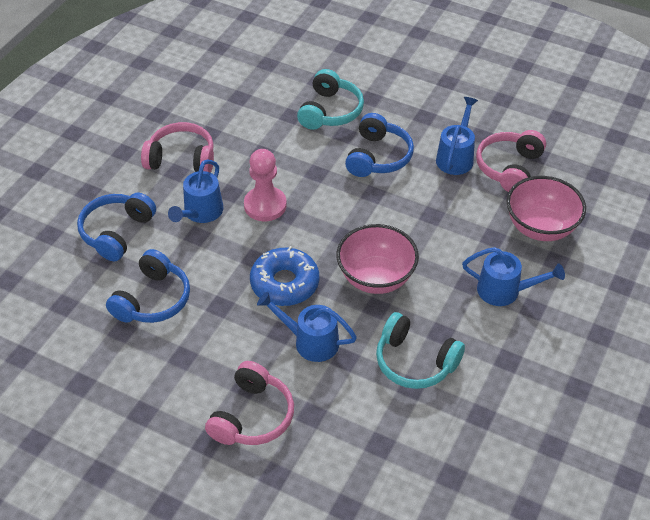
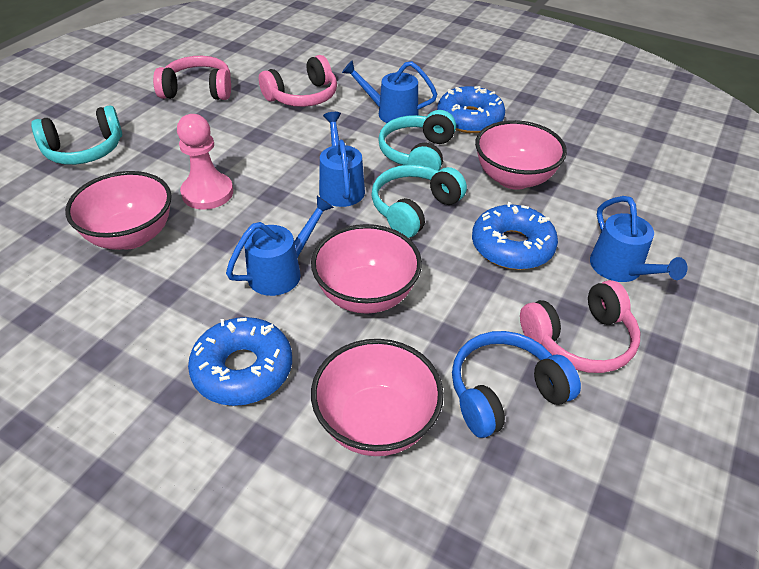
blue donut: [250,246,319,306] = 1 -> [188,317,292,406] [437,86,505,133] [472,202,558,270] = 3
blue headphones: [77,193,156,261] [106,249,190,323] [345,113,414,177] = 3 -> [452,331,581,438] = 1
pink bowl: [336,224,419,294] [507,176,586,241] = 2 -> [65,171,172,250] [311,224,422,314] [311,339,444,456] [475,120,567,190] = 4
turquoise headphones: [297,69,364,130] [376,312,465,389] = 2 -> [31,105,122,165] [372,165,467,238] [378,110,456,178] = 3

